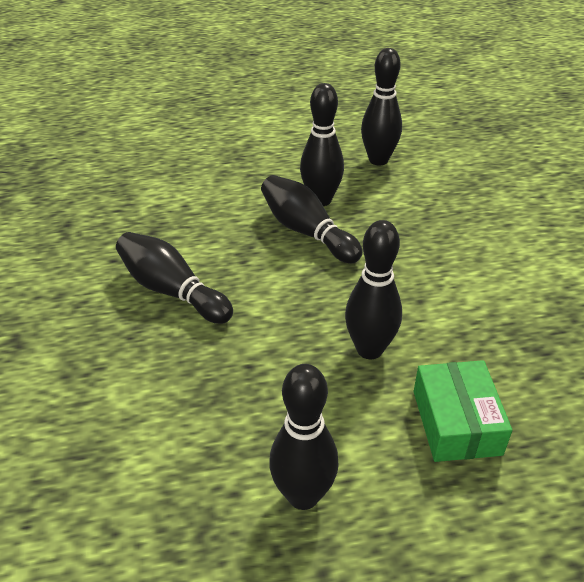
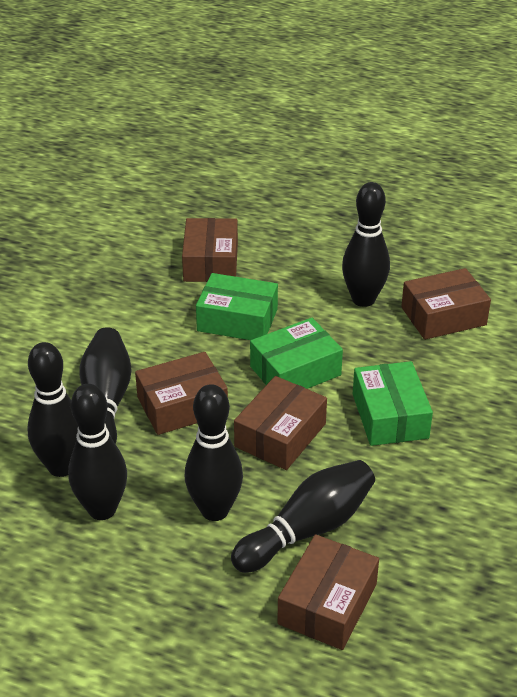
brown box: none = 0 -> [135,352,228,435] [182,218,238,282] [234,376,327,470] [277,534,379,650] [401,268,491,340] = 5
green box: [414,360,513,462] = 1 -> [196,273,278,340] [250,318,343,389] [353,361,433,446] = 3

